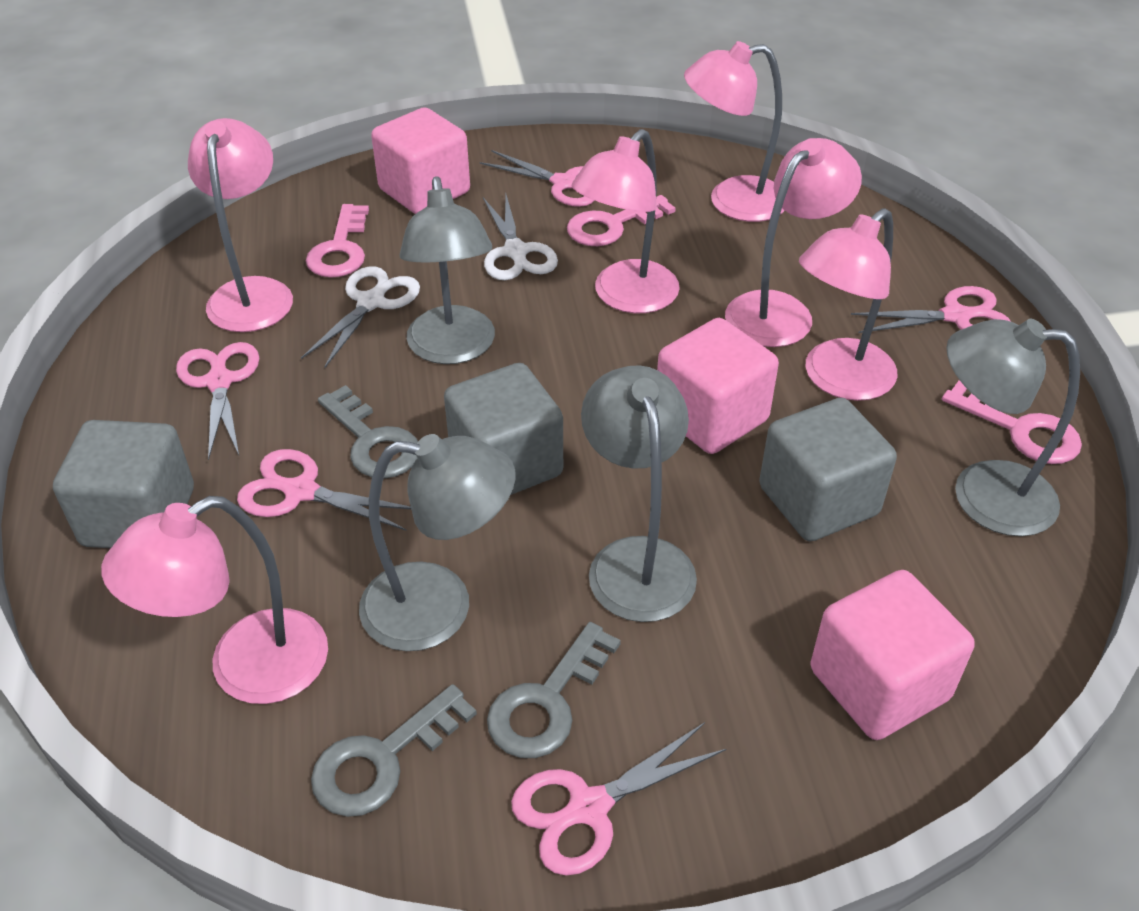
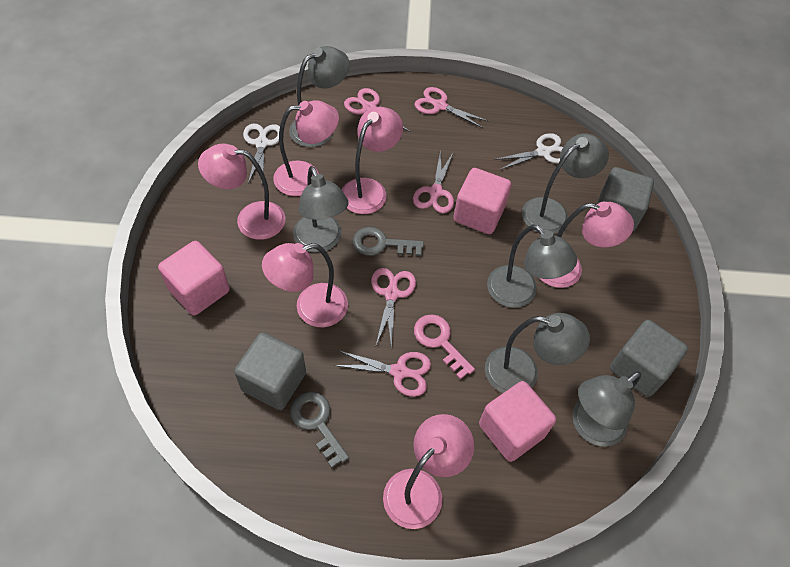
grey key: [311,684,477,817] [318,385,418,478] [487,622,621,758] = 3 -> [290,392,349,468] [353,227,424,256] = 2
grey lamp: [359,434,516,651] [399,176,495,364] [581,365,697,622] [946,319,1080,536] = 4 -> [289,46,350,147] [293,166,348,252] [485,313,590,393] [487,224,577,308] [522,133,609,234] [572,371,641,446] = 6
pink key: [306,204,369,278] [567,195,676,246] [942,381,1082,464] = 3 -> [414,314,475,380] = 1

